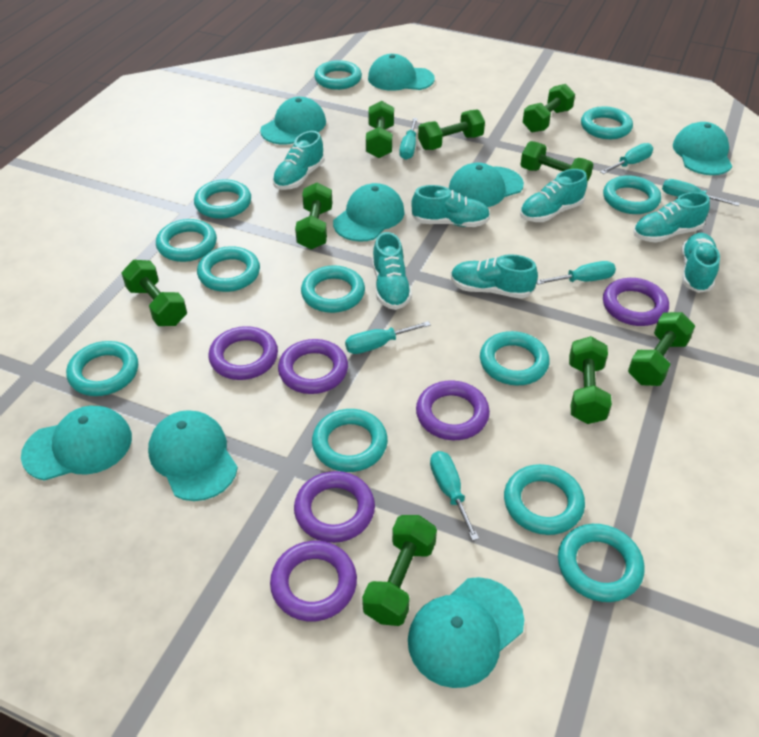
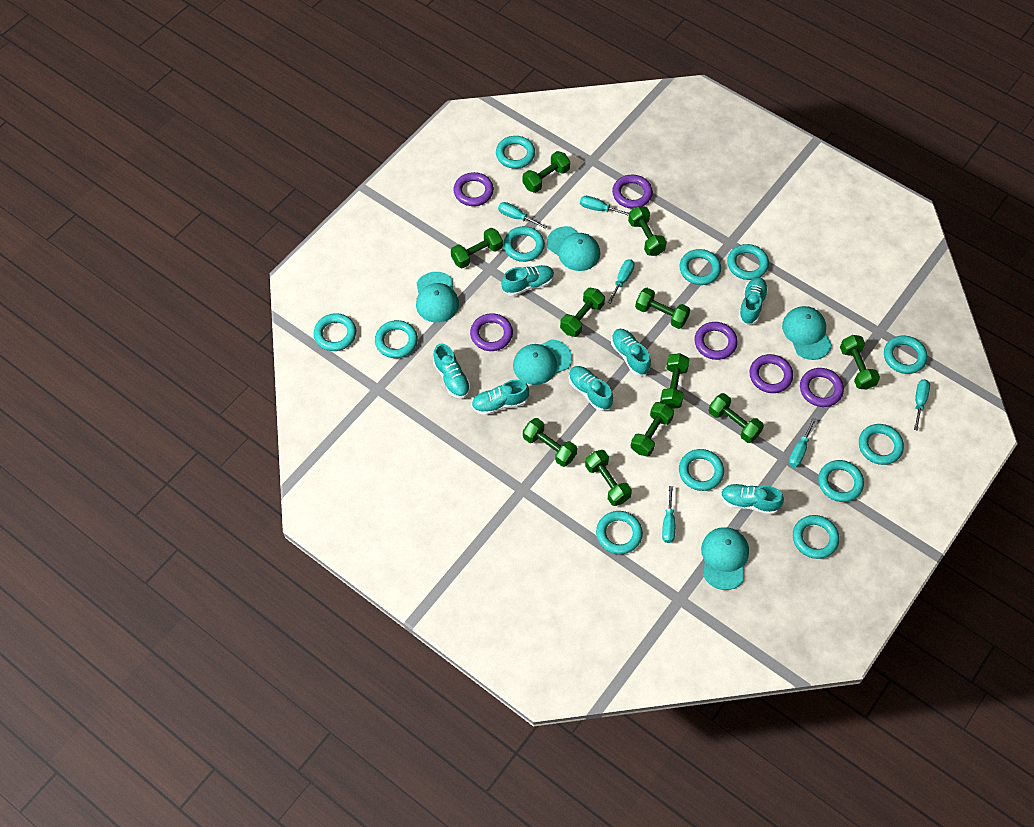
green dumbbell: [122,260,187,326] [295,182,332,249] [362,515,437,626] [366,101,394,158] [418,109,485,150] [520,141,593,182] [523,84,575,133] [569,336,612,424] [628,312,695,386] = 9 -> [451,228,503,269] [523,151,570,193] [523,418,577,467] [560,288,605,337] [585,450,632,506] [628,206,667,256] [631,402,674,457] [635,288,690,329] [660,353,690,409] [709,393,764,443] [840,335,880,390] = 11
turquoise cap: [21,406,132,481] [148,410,238,501] [260,97,326,145] [333,183,405,242] [368,54,435,91] [408,577,524,688] [449,163,524,207] [673,122,732,175] = 8 -> [416,272,459,323] [513,339,572,385] [547,226,600,271] [701,527,749,590] [782,306,832,360] = 5

